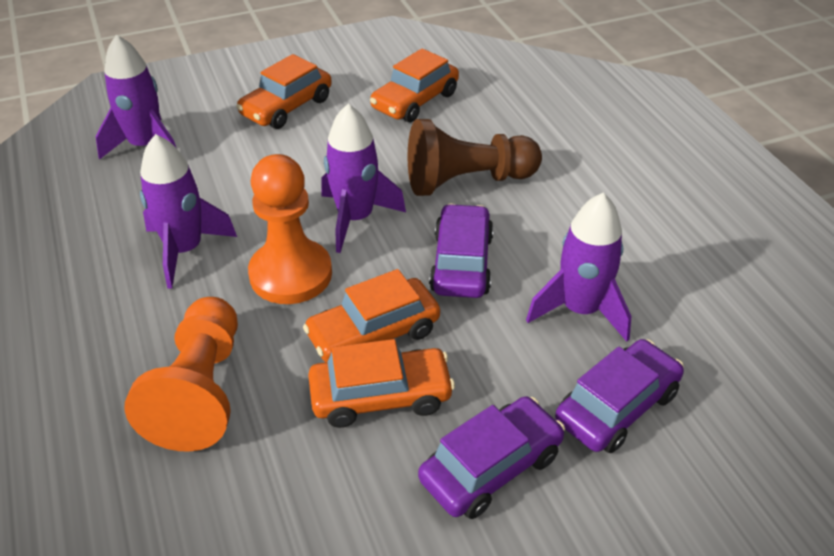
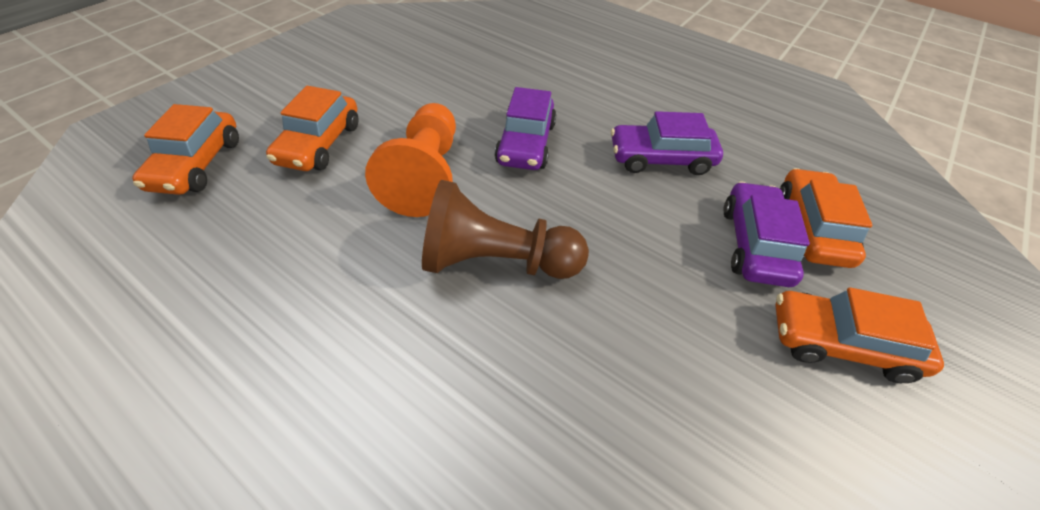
orange pawn: [124,297,238,452] [248,154,332,304] = 2 -> [365,103,456,217] = 1
purple rocket: [95,34,176,160] [140,134,237,289] [321,104,406,253] [526,193,631,342] = 4 -> none = 0

